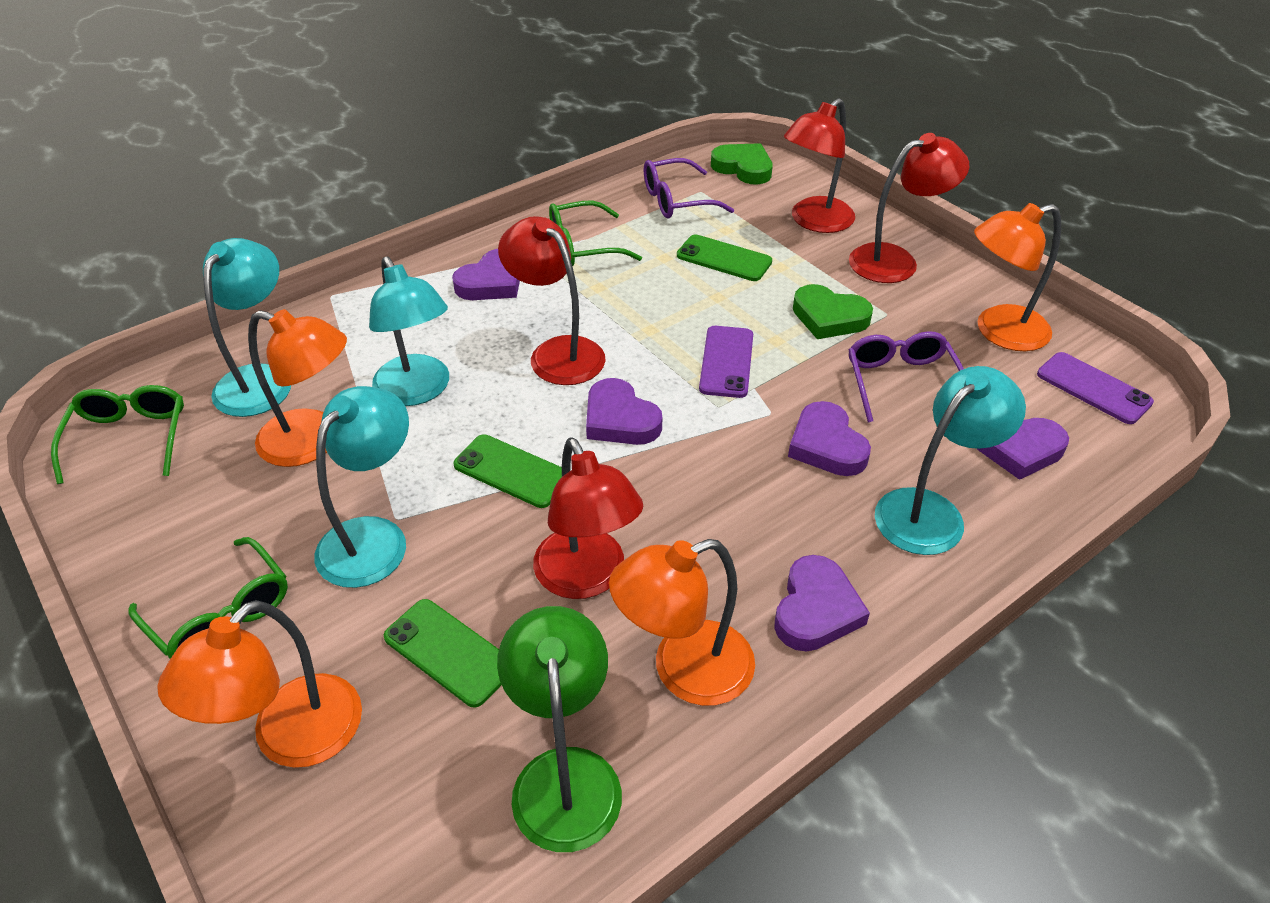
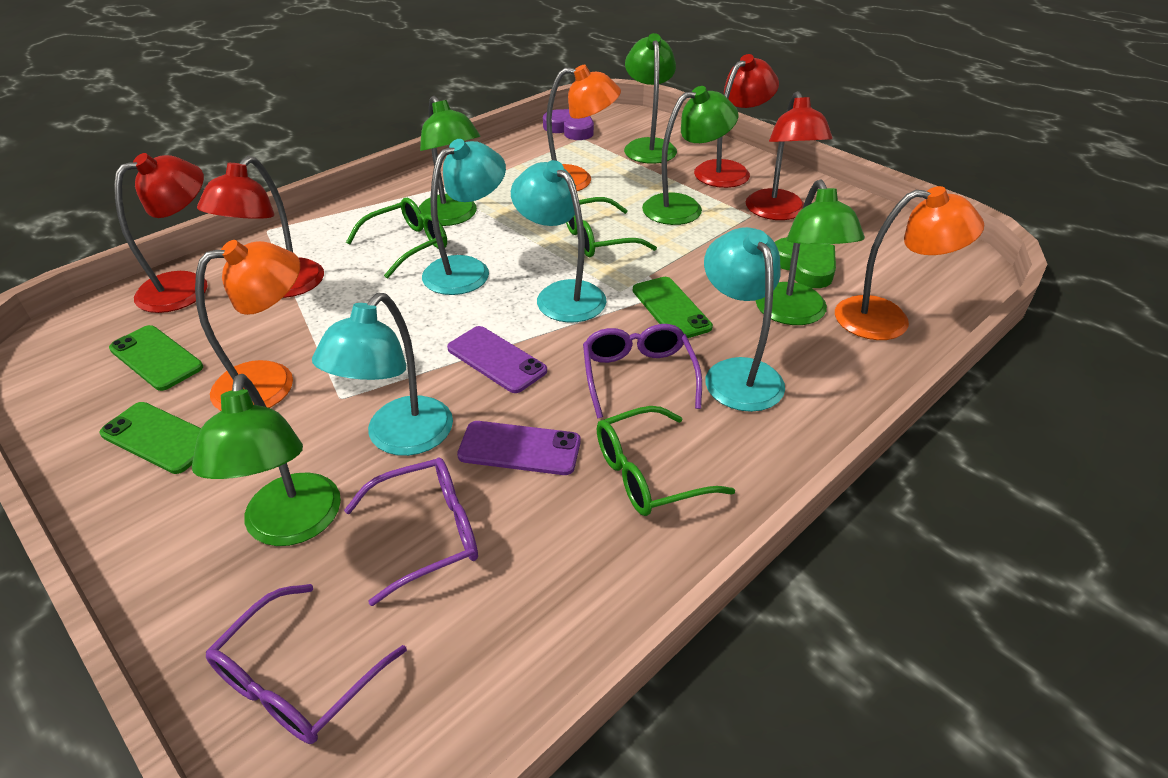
green heart: [711,143,773,184] [793,284,873,339] = 2 -> [775,237,836,288] = 1
green lamp: [497,606,622,852] = 1 -> [192,374,341,546] [418,96,481,226] [624,33,677,164] [642,86,739,225] [755,179,865,325] = 5
orange lamp: [157,600,362,768] [248,309,347,467] [609,539,755,706] [974,203,1061,351] = 4 -> [195,240,300,411] [546,65,621,191] [835,186,984,340] = 3
purple glasses: [644,158,734,219] [848,331,964,422] = 2 -> [206,584,407,744] [344,458,478,606] [583,324,702,418] = 3
purple heart: [452,249,520,300] [586,378,663,445] [774,555,870,651] [788,401,871,476] [976,418,1069,480] = 5 -> [543,109,594,140] = 1

